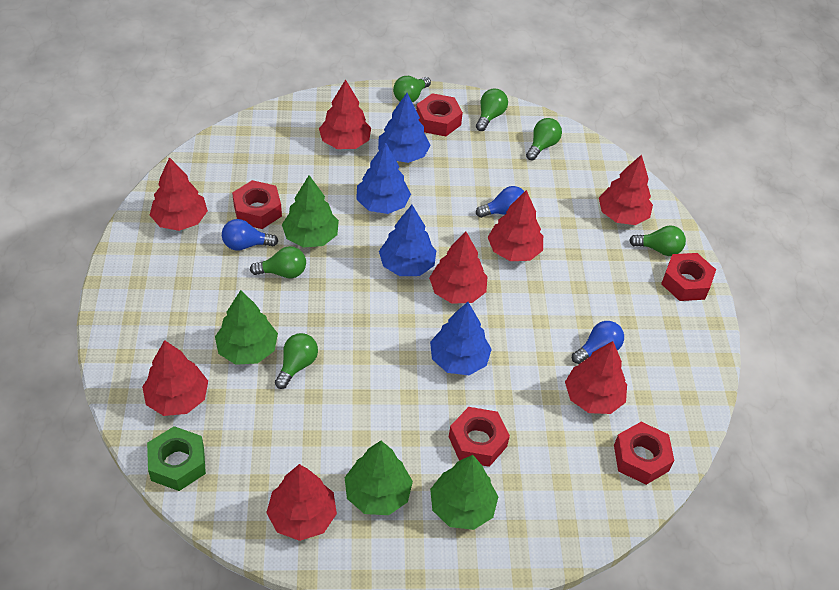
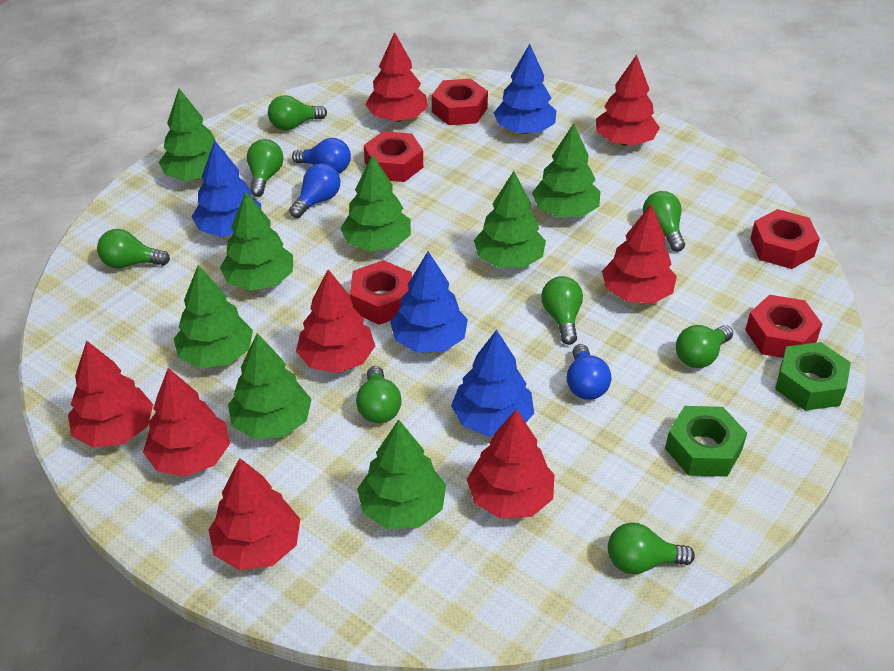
green light bulb: [250,246,306,279] [275,333,318,389] [393,76,431,102] [476,88,508,131] [526,118,562,160] [629,226,686,256] = 6 -> [97,229,170,268] [247,139,284,197] [268,95,327,130] [356,366,402,423] [541,276,583,345] [608,522,695,574] [643,191,685,252] [676,325,733,368] = 8
green nut: [147,426,206,491] = 1 -> [665,406,747,477] [775,342,851,411] = 2
green tree: [215,290,278,365] [282,175,339,248] [345,441,413,515] [430,455,498,530] = 4 -> [159,89,225,181] [174,265,253,368] [220,192,293,291] [228,333,312,439] [340,154,411,251] [357,419,446,529] [474,171,546,268] [532,123,600,217] = 8

